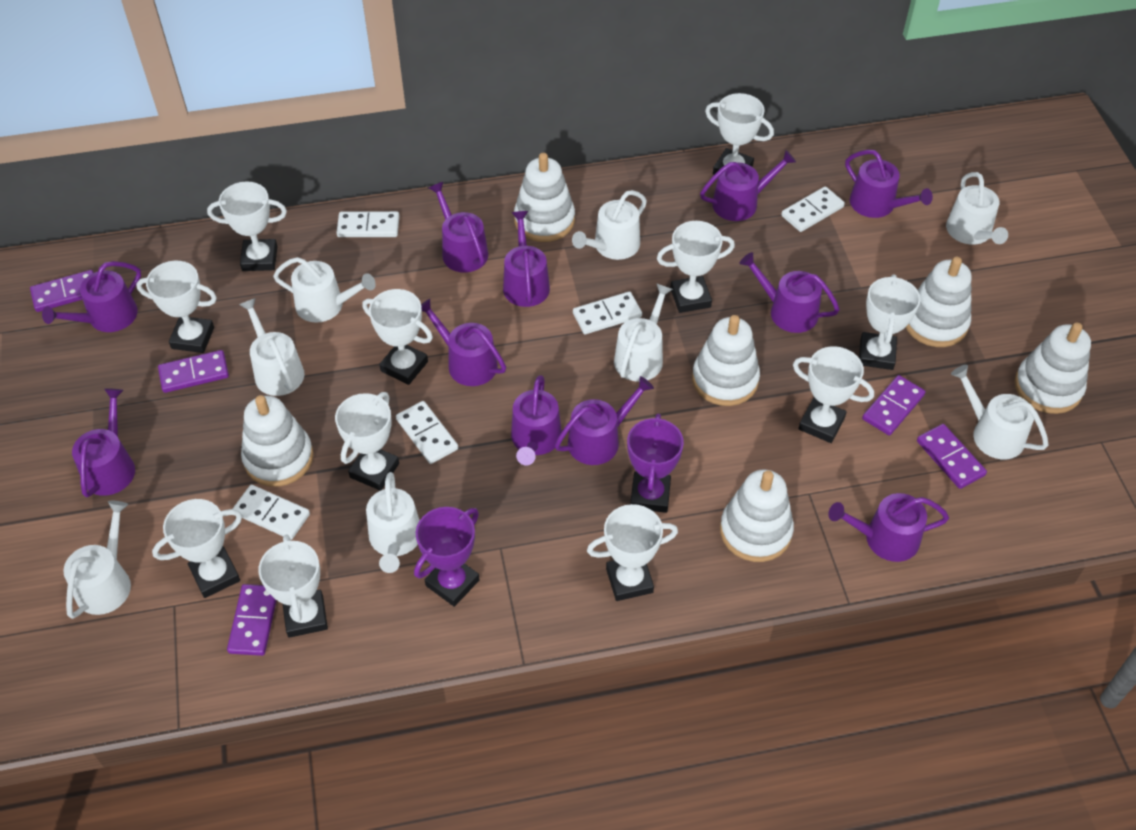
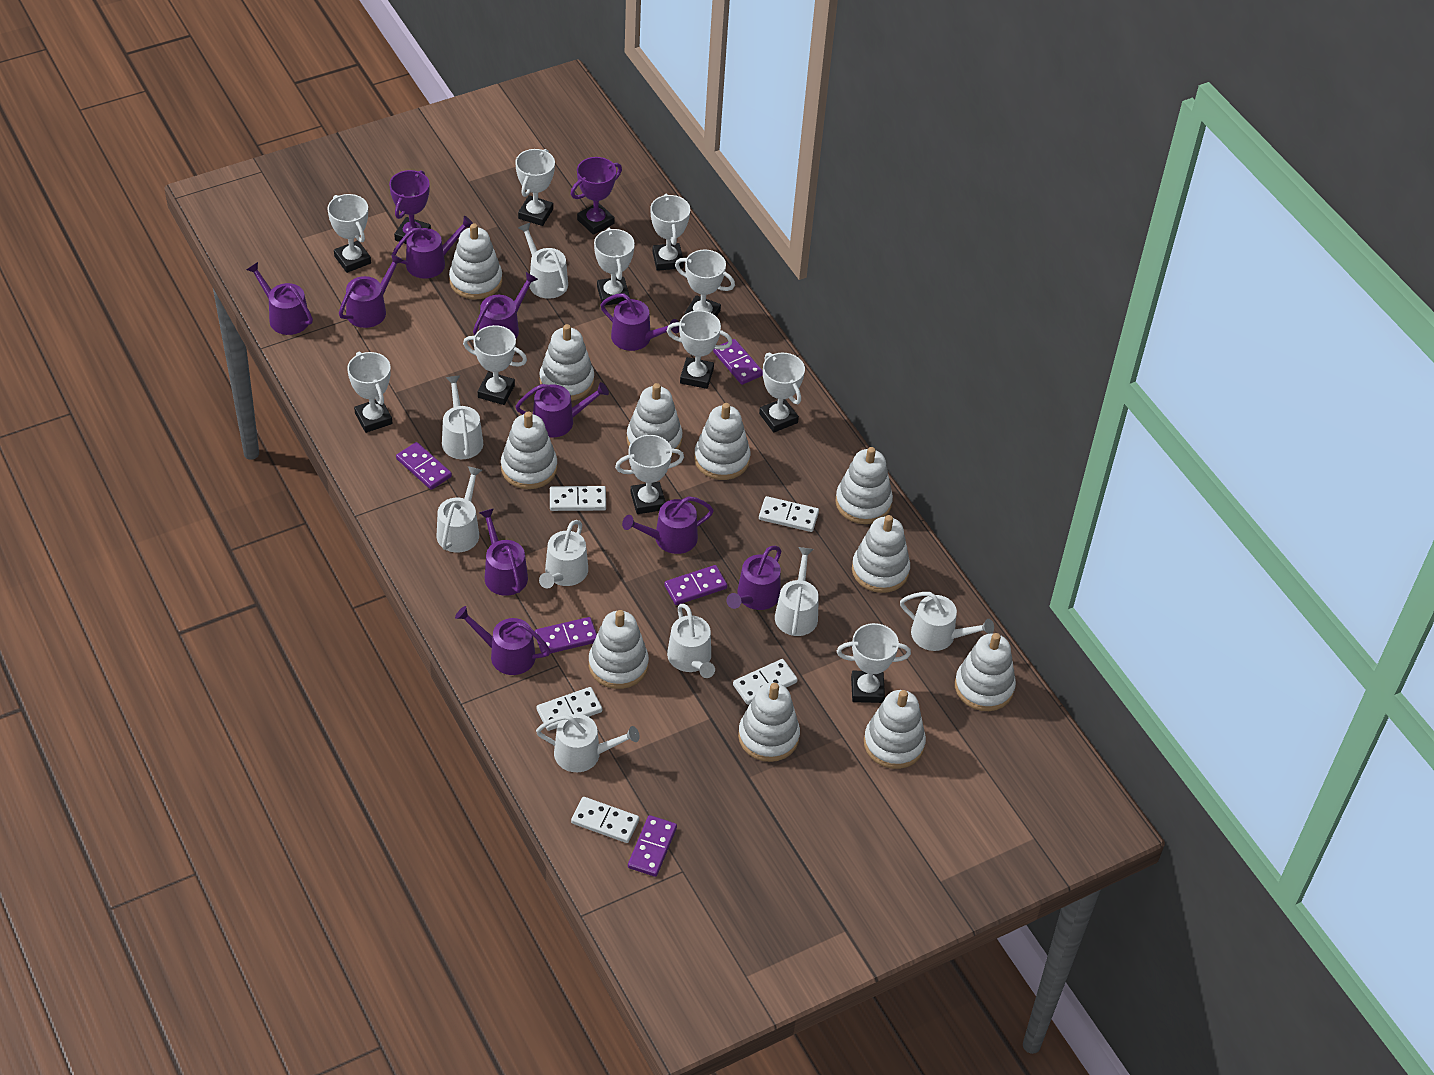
purple watering can: [42,261,141,332] [72,388,135,498] [421,299,506,386] [429,182,488,273] [503,211,550,307] [511,375,562,466] [555,376,654,465] [700,150,796,221] [740,252,840,333] [828,493,949,562] [845,149,933,218] = 11 -> [246,262,313,335] [339,254,404,328] [391,216,473,279] [455,606,550,675] [473,272,538,338] [479,508,528,596] [515,382,609,437] [600,293,679,351] [622,496,714,554] [727,546,781,610] = 10
white stacking toy: [241,395,313,487] [514,153,575,242] [692,315,760,406] [720,469,794,562] [906,257,972,347] [1015,323,1091,414] = 6 -> [449,223,502,299] [501,412,557,489] [540,324,594,401] [589,610,649,689] [627,383,683,456] [694,403,750,480] [738,683,800,762] [835,447,893,524] [852,515,910,593] [864,690,926,769] [955,633,1016,711] = 11

